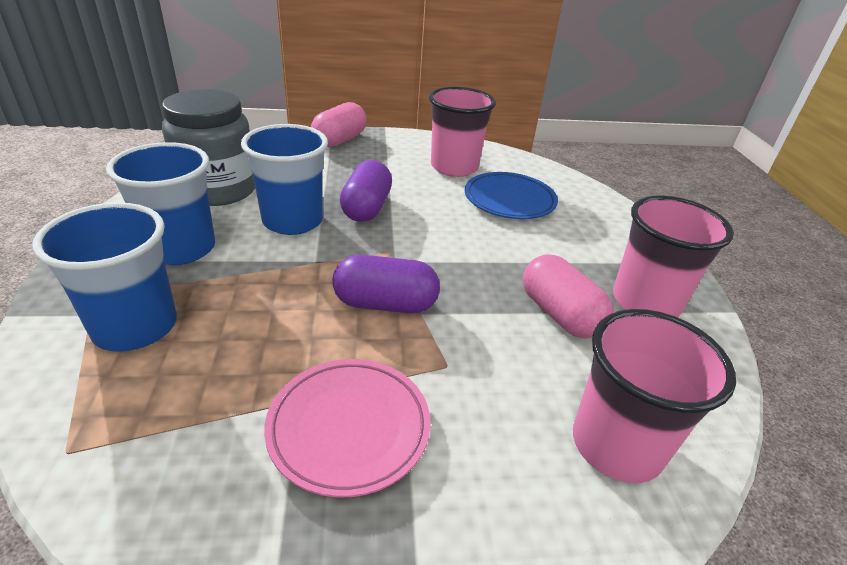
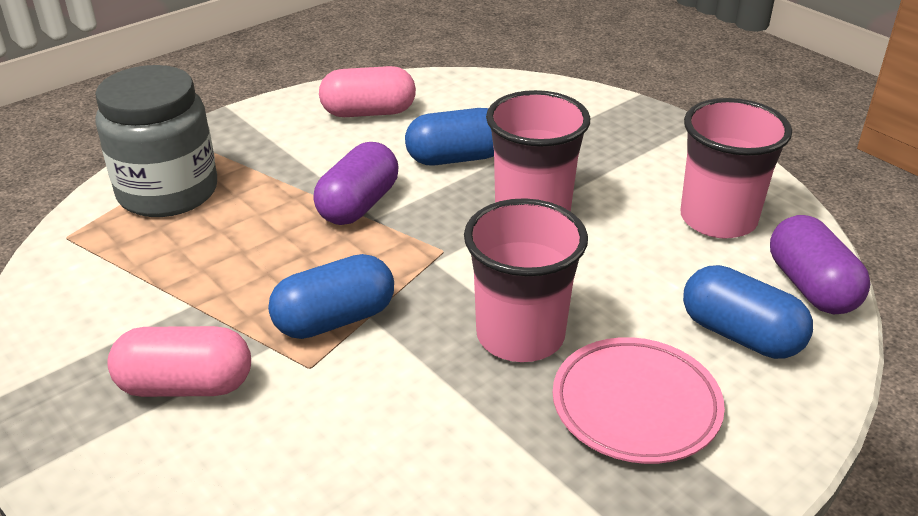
blue capsule: none = 0 -> [268,254,394,339] [405,108,494,166] [683,265,813,359] = 3
blue cup: [32,203,177,351] [106,142,215,265] [241,124,328,235] = 3 -> none = 0
blue plate: [465,172,558,219] = 1 -> none = 0

